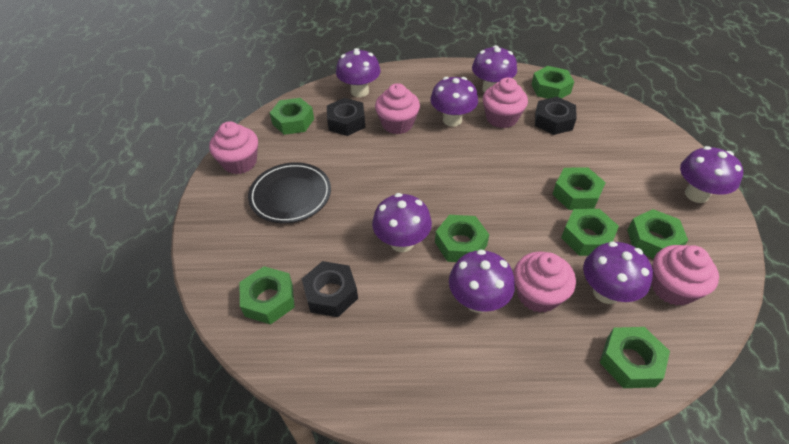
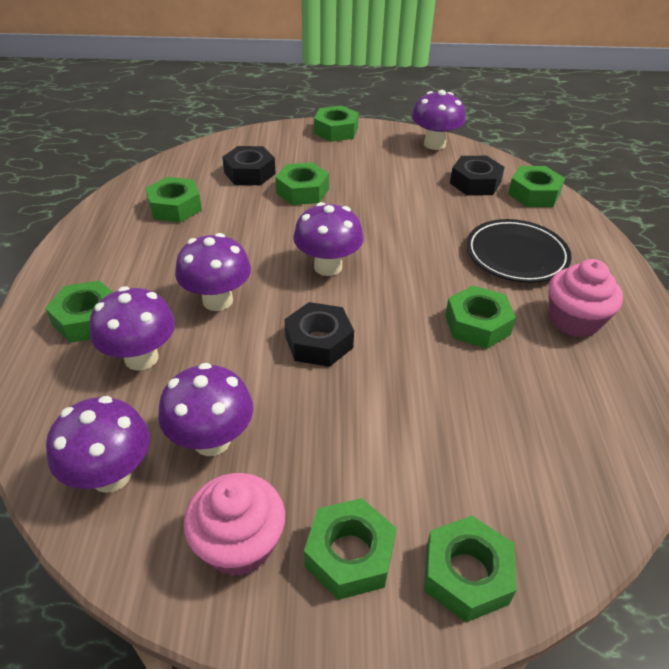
pink cupcake: [209,121,258,174] [375,83,420,134] [483,78,528,128] [514,251,576,313] [651,245,719,306] = 5 -> [183,473,285,576] [548,259,623,337] = 2
purple mushroom: [336,48,381,97] [372,193,432,252] [430,77,478,127] [449,250,515,313] [472,45,517,92] [583,242,653,304] [680,146,743,203] = 7 -> [46,396,150,493] [89,286,175,371] [158,363,253,456] [175,233,251,311] [293,202,364,276] [411,90,466,150] = 6

